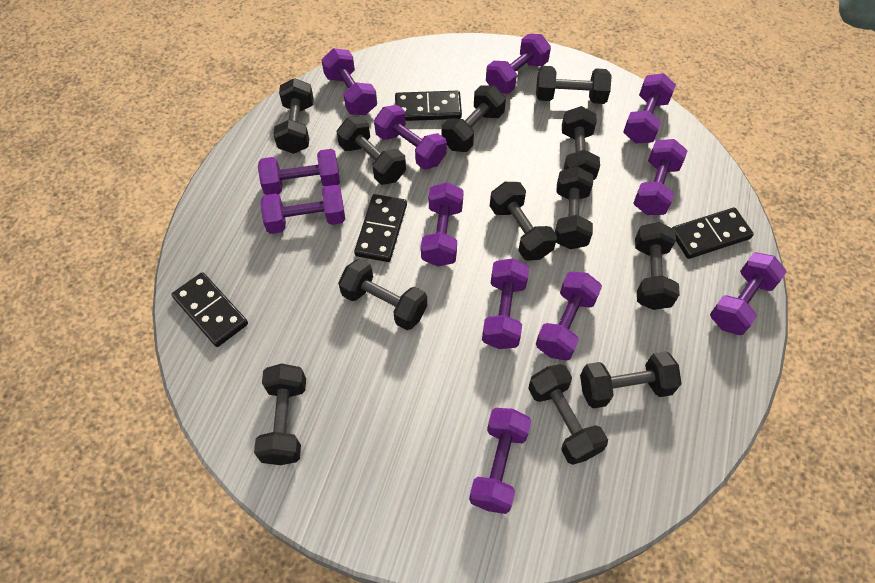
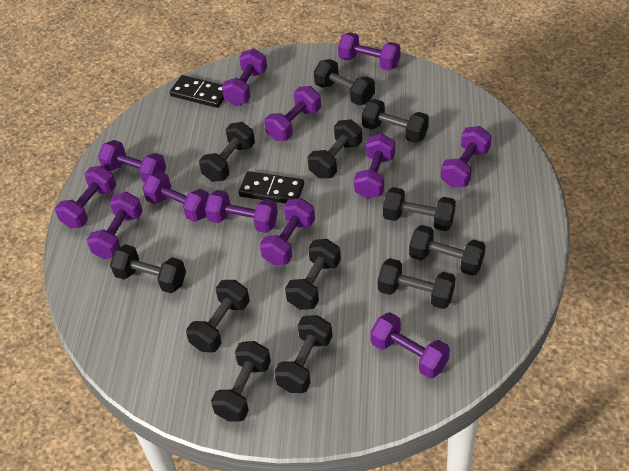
black domino: [172,272,248,347] [354,194,407,262] [395,91,462,121] [672,207,754,259] = 4 -> [170,75,224,108] [239,171,304,204] = 2

